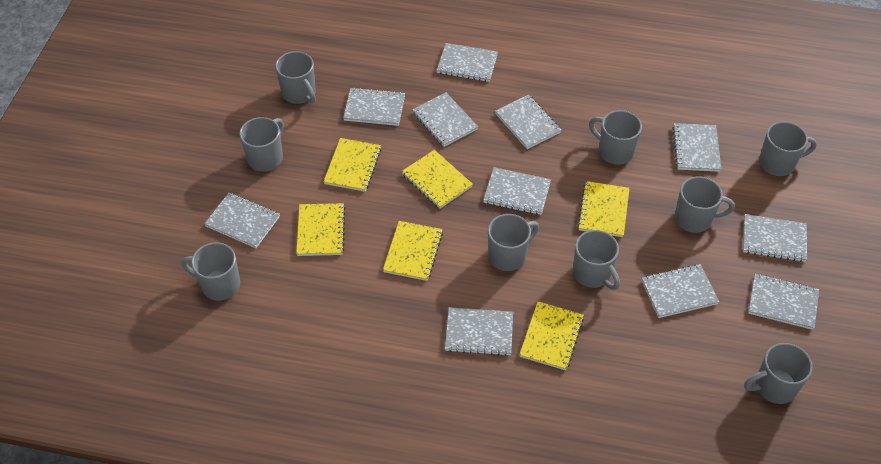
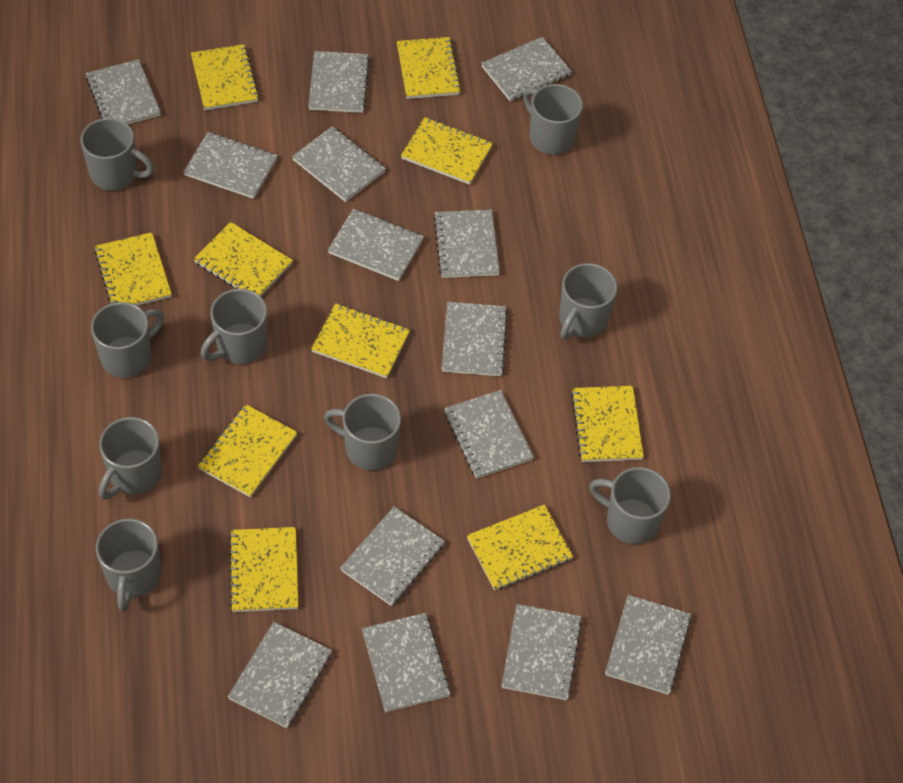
grey notebook: [204,193,280,248] [343,87,405,126] [412,93,478,147] [437,43,498,82] [445,307,513,356] [483,167,551,215] [495,95,561,149] [642,264,719,318] [672,123,721,172] [743,214,807,262] [748,274,819,330] = 11 -> [86,59,161,124] [184,132,277,199] [228,622,332,728] [292,126,386,202] [308,51,370,113] [328,209,424,281] [340,506,445,606] [362,613,451,713] [433,210,500,278] [442,302,508,376] [444,390,534,479] [481,37,572,101] [502,604,583,700] [605,595,692,695] = 14
yellow notebook: [296,203,345,256] [323,138,381,192] [383,221,443,281] [402,150,473,208] [519,301,584,371] [577,181,630,237] = 6 -> [94,232,172,306] [191,44,259,110] [194,222,293,296] [198,404,298,497] [229,527,299,612] [311,303,410,378] [397,37,461,99] [401,117,493,185] [467,505,573,591] [571,386,644,462] = 10

